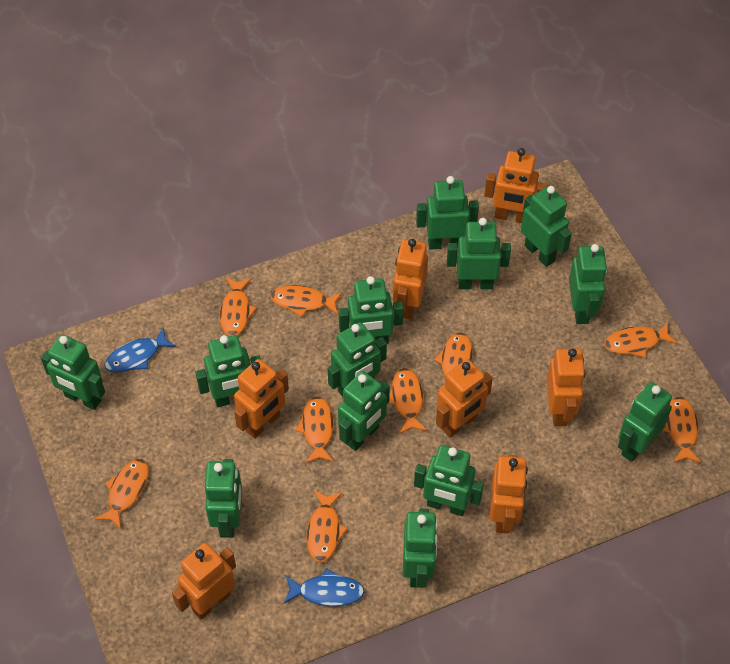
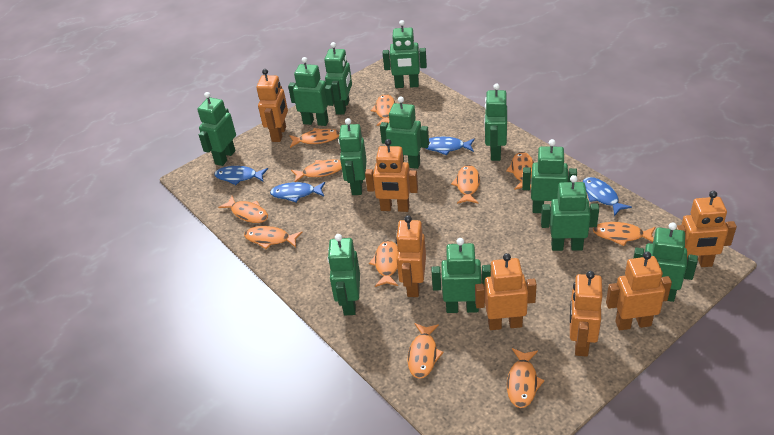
blue fish: [104,327,176,373] [284,568,365,607] = 2 -> [214,166,268,185] [270,182,325,202] [425,136,475,155] [583,177,632,216] = 4
green robot: [41,334,105,410] [196,335,261,407] [205,459,242,538] [328,322,387,397] [338,371,390,451] [339,276,403,344] [403,509,438,588] [414,445,484,516] [416,176,479,250] [447,218,511,289] [521,186,572,267] [569,244,607,324] [618,382,672,462] = 13 -> [197,92,236,166] [288,57,335,126] [324,42,352,115] [327,234,360,315] [338,118,367,195] [380,96,429,169] [383,20,427,88] [432,238,491,313] [484,84,507,161] [522,139,577,213] [541,175,599,251] [633,222,698,302] = 12
orange fish: [95,459,149,529] [220,278,257,336] [270,285,342,317] [295,396,334,463] [307,491,348,562] [388,368,427,434] [434,332,473,392] [604,322,677,358] [663,396,701,463] = 9 -> [218,196,268,223] [244,226,303,249] [289,128,340,148] [291,159,342,182] [369,240,398,287] [370,94,395,126] [407,323,444,379] [451,165,480,204] [506,152,534,190] [507,348,545,408] [593,222,655,246] = 11

